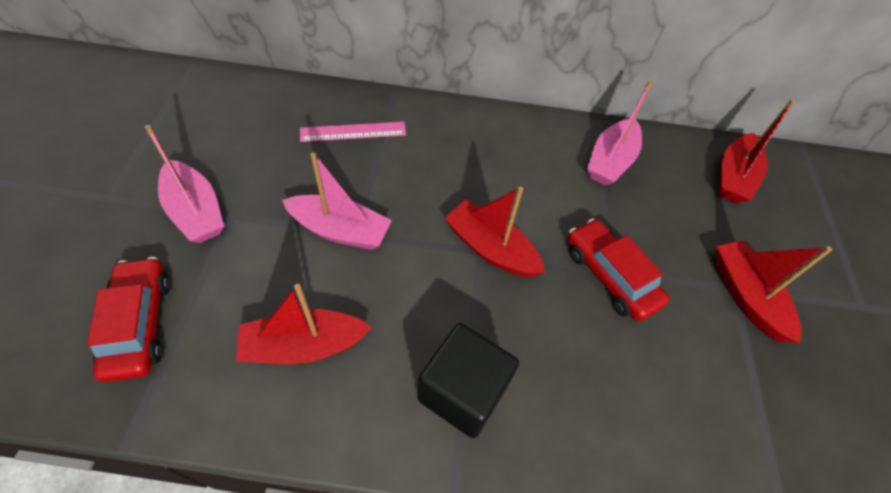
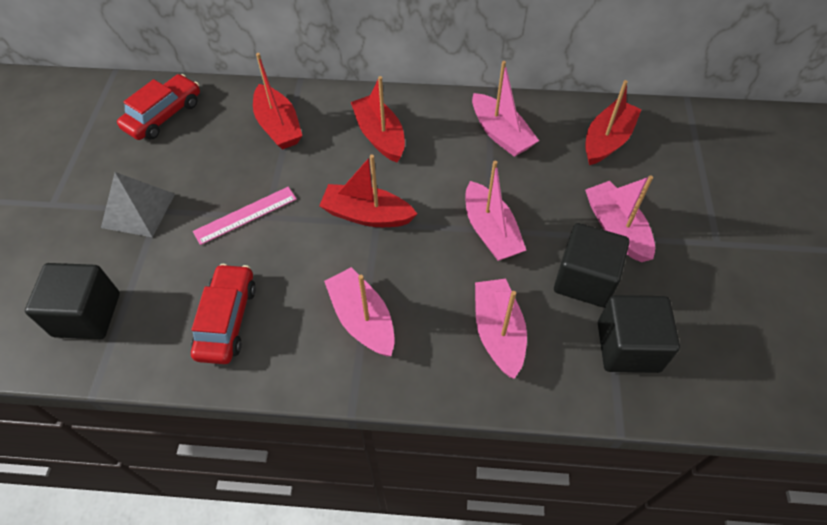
black cube: [418,323,519,438] = 1 -> [25,263,120,339] [554,223,630,307] [598,295,680,373] = 3
grey pyramid: none = 0 -> [101,172,175,237] = 1
pink boat: [145,125,224,243] [282,153,392,250] [587,80,653,186] = 3 -> [324,267,395,357] [465,160,526,261] [472,61,539,157] [475,279,527,379] [585,175,655,262] = 5

